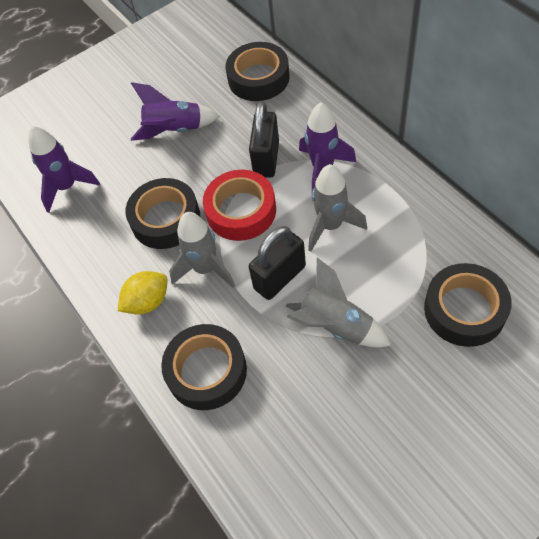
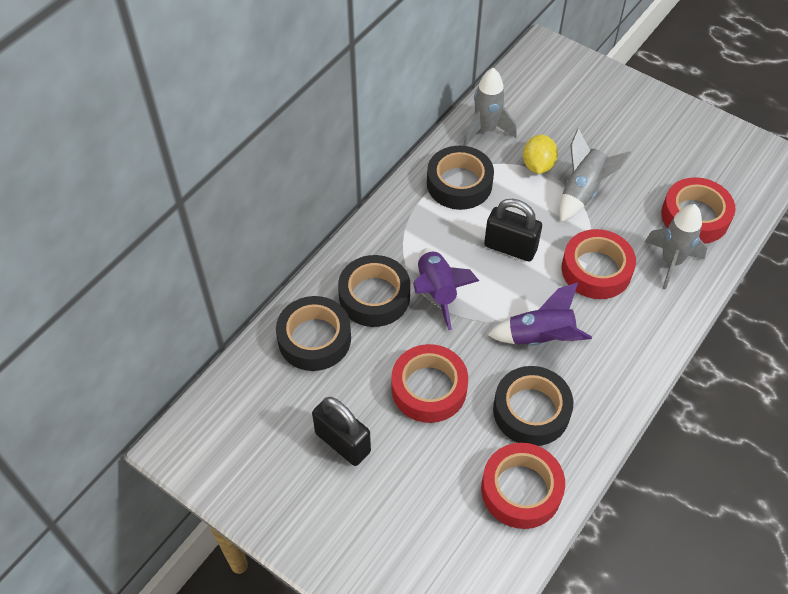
purple rocket: [28,126,100,213] [131,82,220,141] [299,103,356,190] = 3 -> [413,248,479,330] [488,282,592,346] = 2
red tape: [203,170,276,241] = 1 -> [391,344,468,423] [481,443,565,529] [561,229,636,299] [661,177,736,244] = 4

